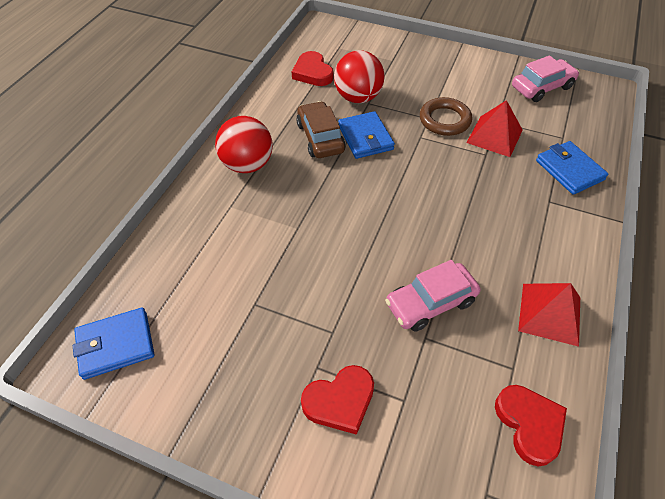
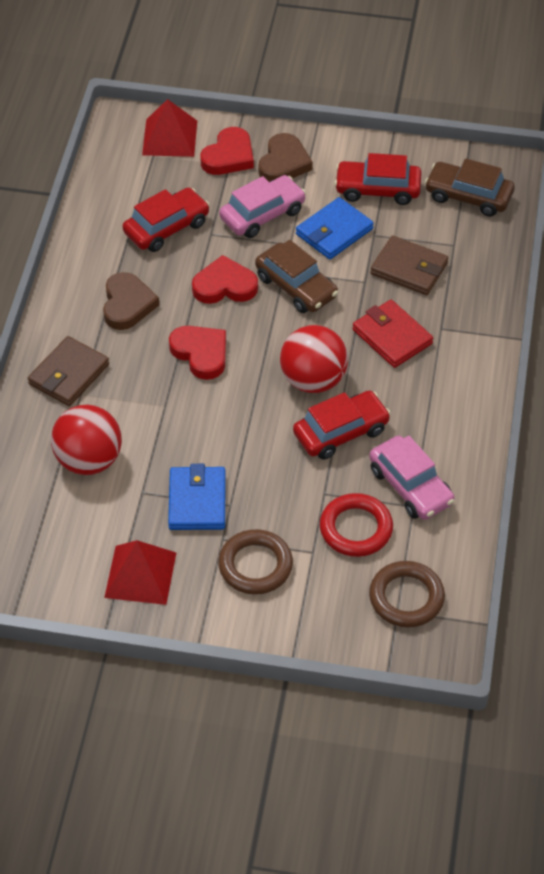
blue wallet: [73,307,154,380] [338,111,395,159] [536,141,608,195] = 3 -> [168,464,226,530] [296,197,374,259] = 2
brown car: [296,101,346,158] = 1 -> [255,240,338,313] [425,159,515,217] = 2
brown heart: none = 0 -> [103,272,159,330] [259,133,313,182] = 2
brown ring: [420,97,472,136] = 1 -> [218,529,293,595] [369,561,445,627] = 2
brown wallet: none = 0 -> [28,336,109,406] [370,236,448,295] = 2
red car: none = 0 -> [122,187,210,252] [293,391,391,460] [334,153,422,205] = 3
red ring: none = 0 -> [320,493,393,557] = 1
red wallet: none = 0 -> [353,300,433,368] = 1

